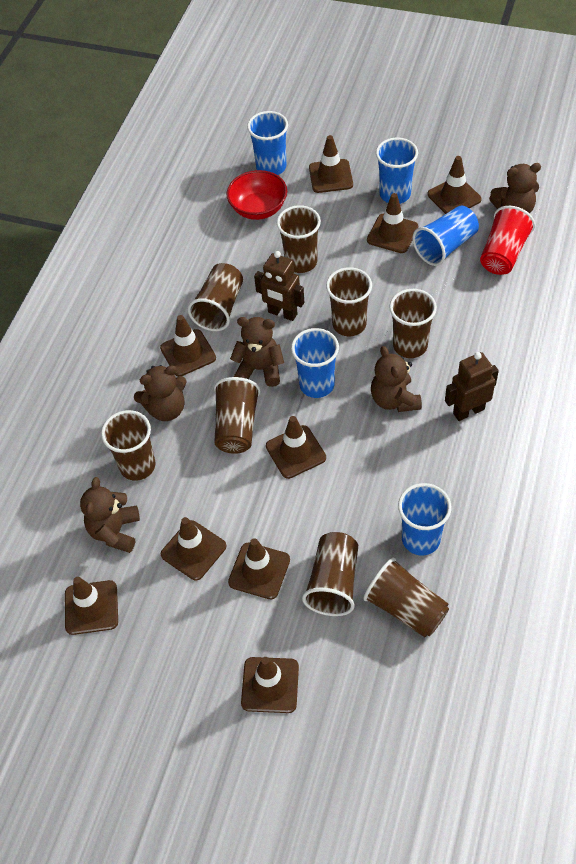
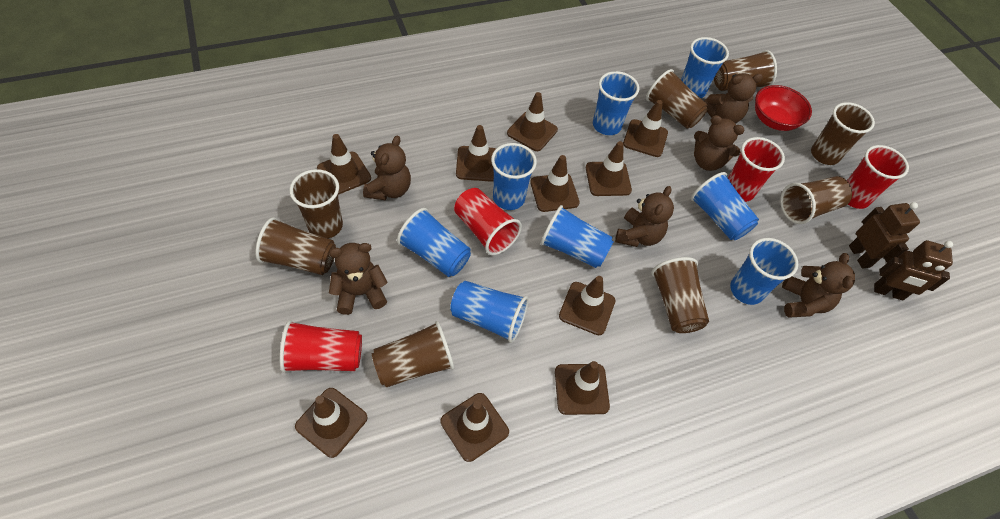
blue cup: [247,111,288,175] [291,328,339,398] [376,138,418,204] [398,483,452,555] [413,205,479,266] = 5 -> [397,208,471,277] [450,281,529,343] [491,143,537,210] [540,205,614,268] [593,71,639,135] [681,37,729,98] [691,172,759,240] [730,238,798,305] = 8
brown teddy bear: [80,477,140,553] [134,365,187,421] [230,317,284,387] [371,346,422,412] [489,163,541,214] = 5 -> [329,243,388,315] [363,136,411,200] [615,186,674,247] [694,115,745,171] [704,73,763,124] [782,253,855,318] = 6
brown traffic cone: [65,577,118,635] [160,315,216,376] [161,517,226,580] [228,538,290,599] [241,657,299,713] [266,416,326,479] [309,135,353,193] [367,193,418,253] [428,156,482,214] = 9 -> [295,388,368,458] [317,134,371,195] [441,393,509,462] [456,125,496,182] [507,92,558,151] [530,155,580,212] [555,361,610,415] [559,276,615,335] [586,141,632,196] [623,100,668,157] = 10
red cup: [480,206,535,275] = 1 -> [280,320,362,373] [454,188,522,255] [728,137,785,202] [847,145,909,209] = 4

